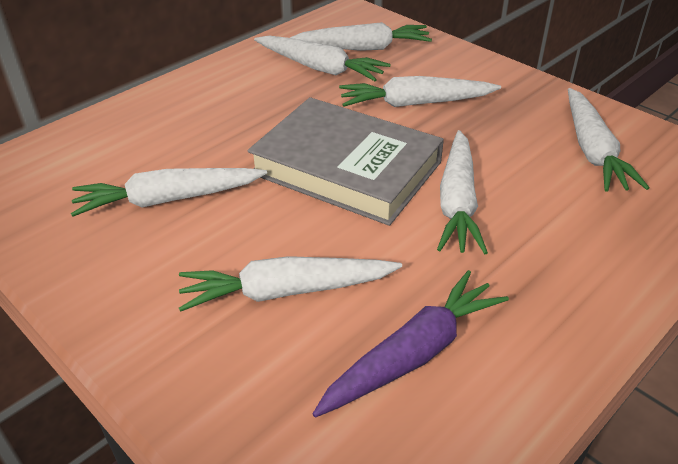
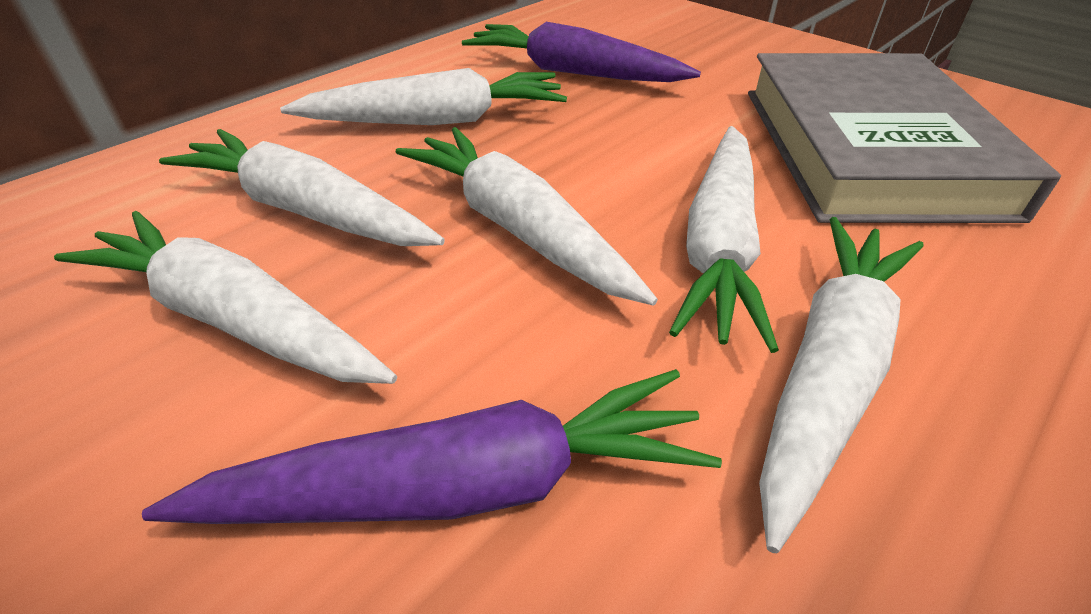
purple carrot: [312,270,509,418] = 1 -> [142,369,722,524] [462,22,701,82] = 2
white carrot: [71,168,267,217] [179,256,402,312] [254,36,391,81] [290,22,432,51] [339,76,501,107] [437,130,488,254] [568,88,649,192] = 7 -> [54,211,397,384] [159,129,445,246] [280,68,567,125] [396,127,658,306] [669,126,779,353] [759,217,923,553] = 6

